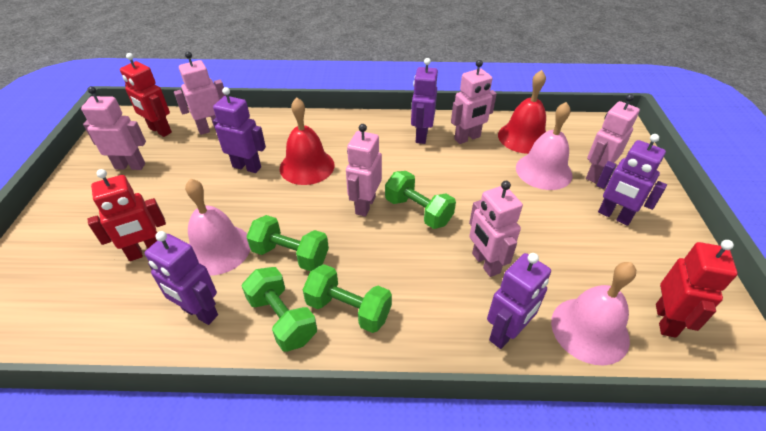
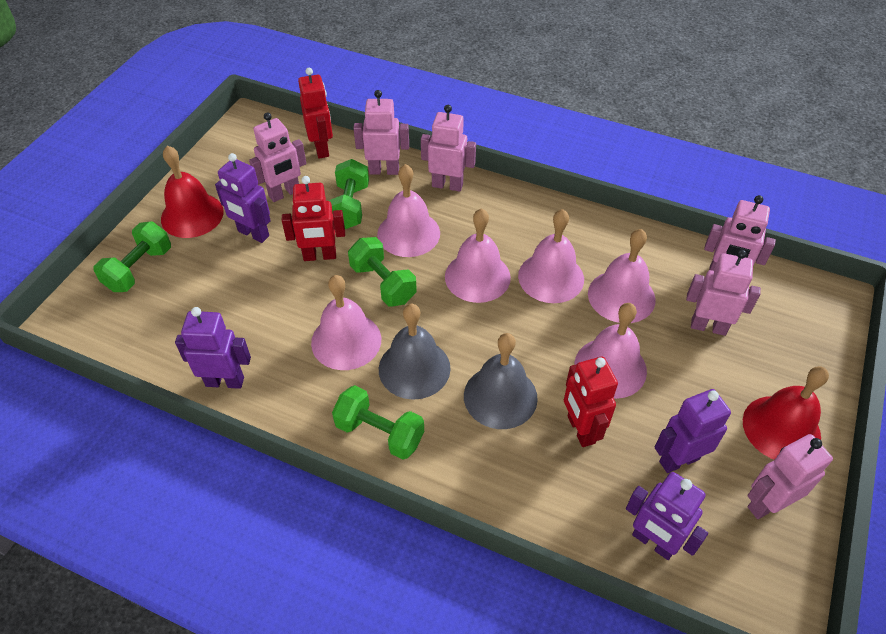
grey bell: none = 0 -> [379,304,451,400] [464,333,538,429] = 2
pink bell: [185,179,250,275] [516,102,572,190] [551,262,636,366] = 3 -> [311,275,381,370] [377,164,440,257] [445,208,511,303] [518,209,584,303] [574,303,647,399] [588,229,656,323] = 6
purple robot: [145,231,218,325] [213,87,266,173] [411,58,438,144] [487,253,551,349] [596,134,667,226] = 5 -> [175,307,251,389] [215,153,271,243] [626,472,708,560] [655,389,731,473] = 4

